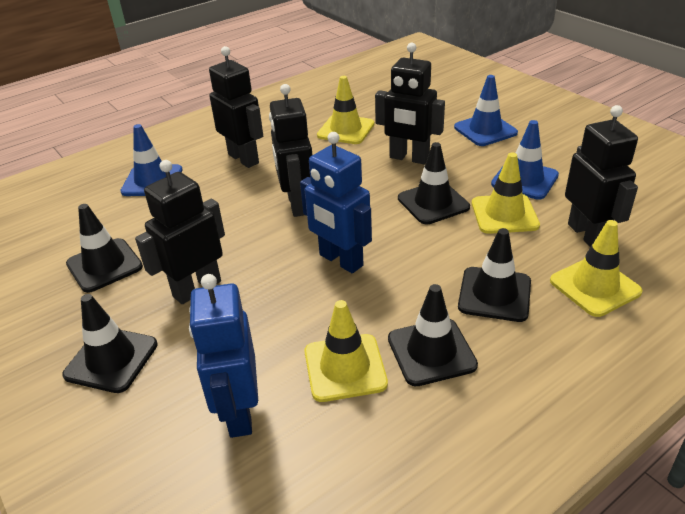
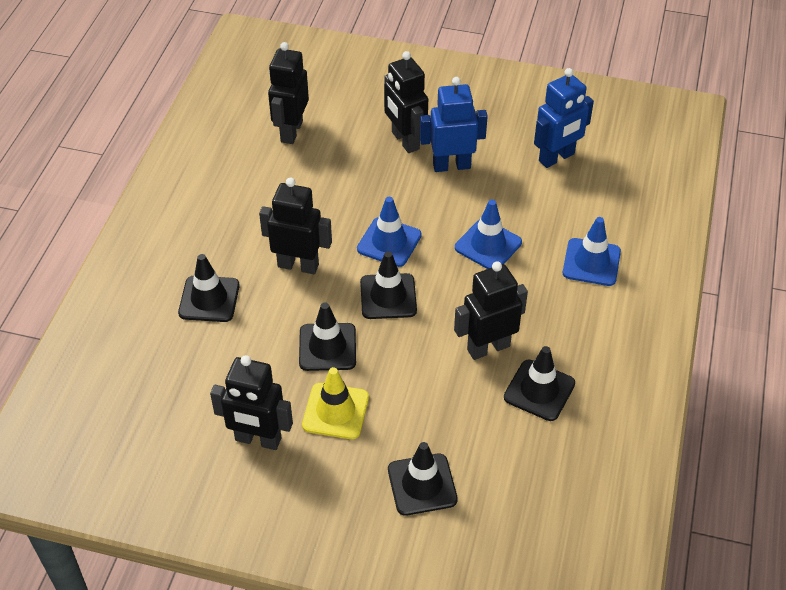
yellow traffic cone: [304,300,388,402] [317,76,374,144] [472,153,540,234] [550,220,643,317] = 4 -> [302,367,369,439] = 1

